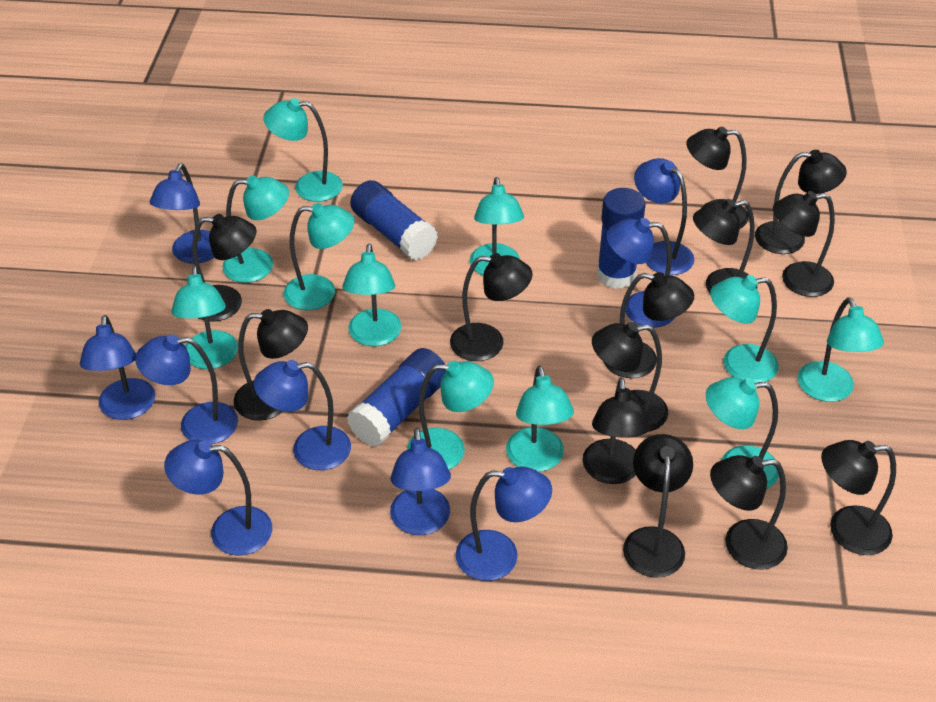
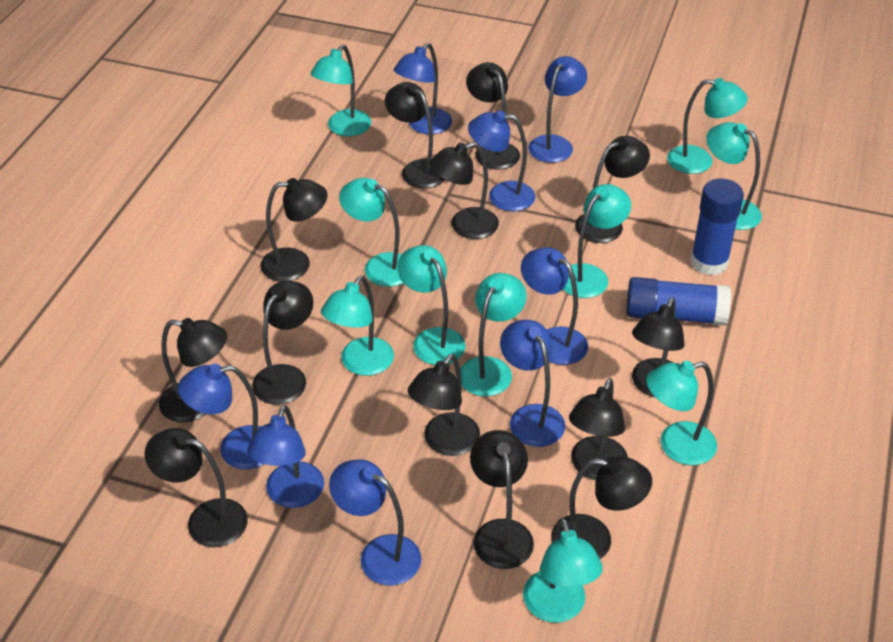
blue glue stick: [347,348,446,447] [350,180,438,260] [597,188,645,289] = 3 -> [626,277,731,326] [690,179,744,275] = 2
blue lamp: [80,315,155,420] [135,335,238,444] [150,164,214,264] [164,440,272,556] [254,360,351,470] [390,428,451,535] [456,466,552,581] [606,218,674,327] [634,158,694,275] = 9 -> [178,364,264,469] [247,405,324,508] [329,459,422,586] [394,43,452,134] [468,110,535,211] [500,320,565,447] [521,247,588,365] [528,56,587,163] = 8
turquoise lamp: [171,266,238,369] [222,175,289,283] [263,98,343,202] [283,203,354,310] [342,243,402,346] [407,361,494,470] [470,177,524,275] [506,366,574,472] [706,377,779,489] [710,275,779,383] [798,297,884,402] = 11 -> [311,45,371,136] [321,276,394,376] [339,178,403,287] [397,245,465,365] [460,273,527,396] [523,518,603,623] [563,184,631,298] [646,361,717,465] [667,78,748,174] [706,122,762,230] = 10

